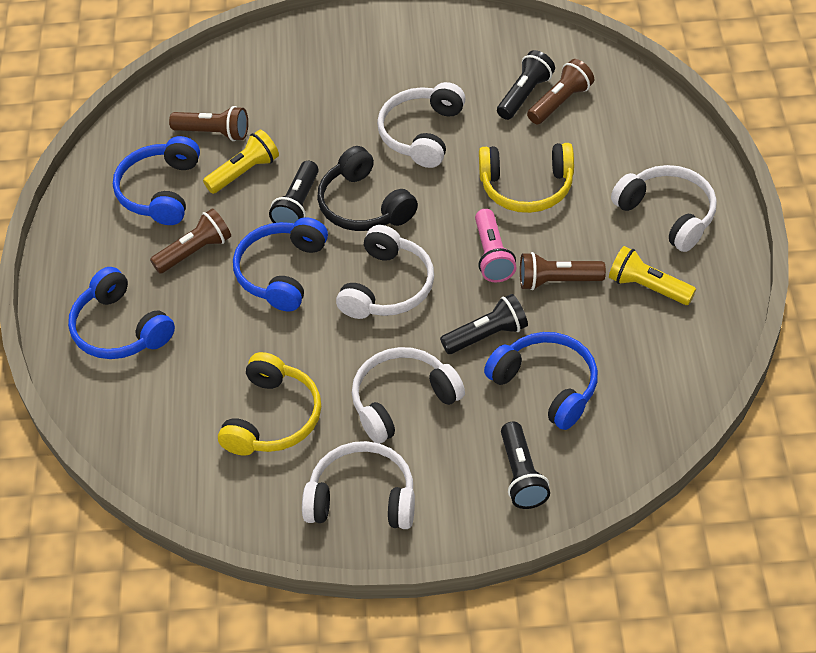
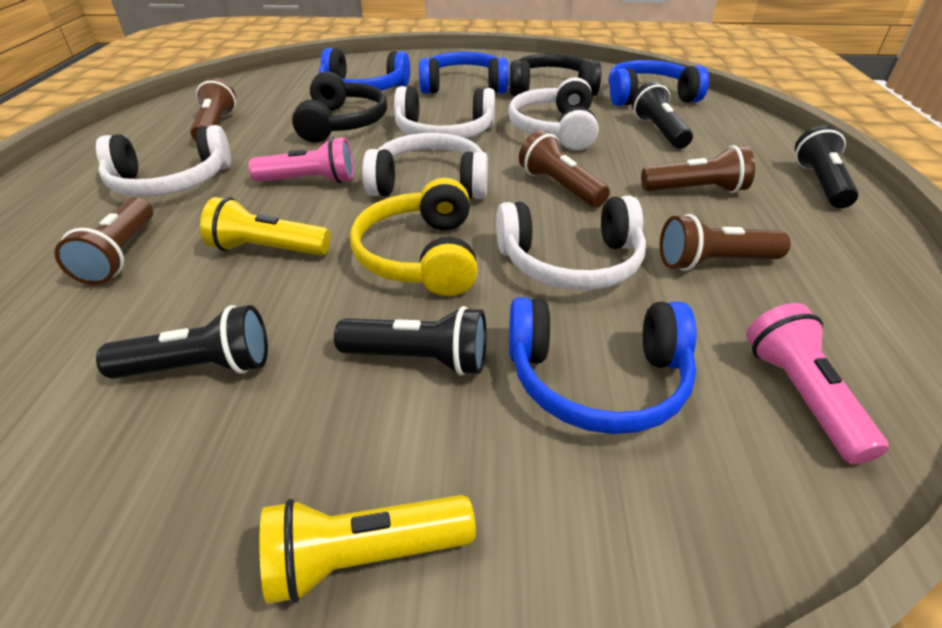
black headphones: [317,146,418,231] = 1 -> [292,71,387,143] [509,54,601,97] = 2
brown flashlight: [150,208,231,274] [169,106,248,141] [520,252,606,290] [527,59,594,125] = 4 -> [54,197,153,285] [190,78,236,141] [519,130,610,207] [641,145,755,193] [660,214,791,271] = 5
pink flashlight: [475,209,516,283] = 1 -> [248,137,354,184] [746,303,889,465] = 2
yellow headphones: [218,352,321,456] [479,143,574,213] = 2 -> [350,178,478,296] = 1

